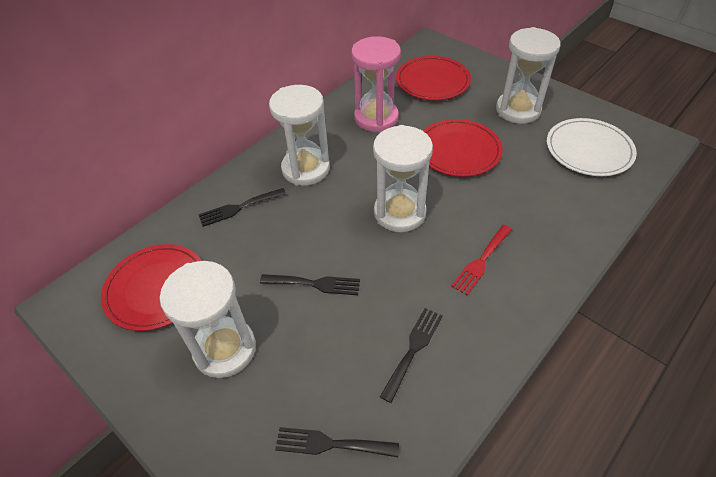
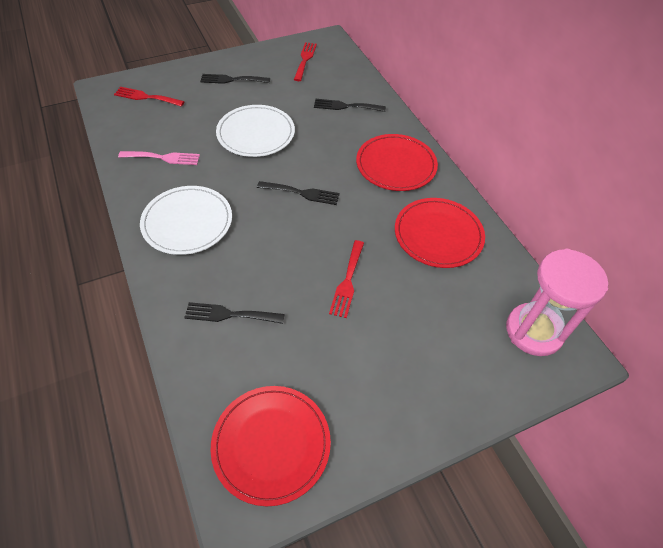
pink fork: none = 0 -> [118,151,200,165] = 1
red fork: [451,225,512,295] = 1 -> [114,87,185,107] [294,42,317,81] [329,240,364,318] = 3
white hourglass: [160,261,256,378] [269,85,330,186] [373,125,433,232] [496,27,561,124] = 4 -> none = 0
white plate: [547,118,637,176] = 1 -> [140,186,232,255] [216,105,295,157] = 2

